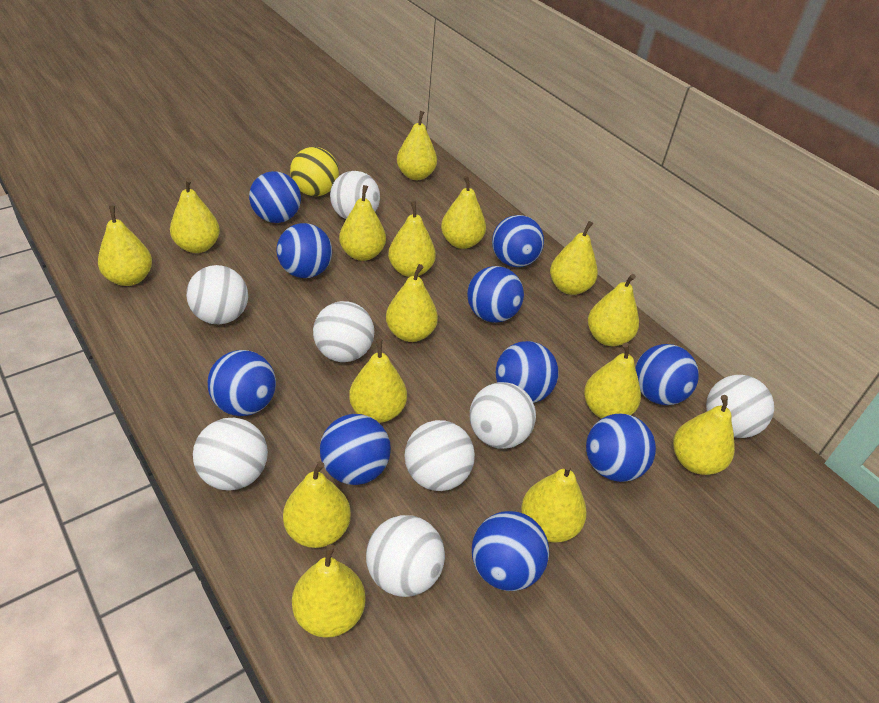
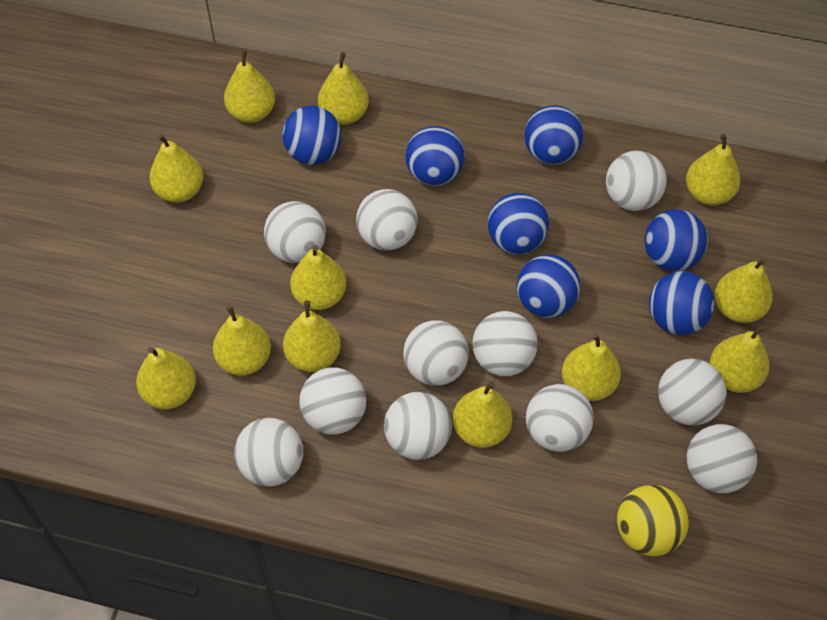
blue ball: [207,350,276,416] [249,171,301,223] [277,223,332,278] [320,414,391,485] [467,266,524,323] [472,511,549,591] [492,215,544,267] [496,341,559,403] [586,413,656,482] [635,344,699,405] = 10 -> [282,106,341,165] [405,126,465,186] [488,193,549,254] [517,254,580,318] [524,105,583,164] [645,209,708,271] [649,271,715,335] = 7
white ball: [186,265,248,324] [193,418,268,491] [313,301,374,362] [330,171,380,219] [366,515,445,597] [404,420,475,491] [470,382,536,449] [706,375,774,438] = 8 -> [234,418,303,487] [264,201,326,263] [299,368,366,435] [356,189,418,250] [384,392,452,460] [403,321,469,386] [472,311,538,376] [526,384,594,452] [606,150,667,211] [658,359,726,426] [687,424,757,493] = 11
yellow pear: [98,206,152,286] [170,178,220,253] [283,461,351,548] [292,544,366,638] [339,185,386,261] [349,339,407,423] [386,264,438,342] [388,201,436,277] [397,111,437,180] [441,176,486,249] [521,463,587,542] [550,221,598,295] [584,343,641,419] [588,274,639,346] [673,395,735,475] = 15 -> [136,347,196,409] [149,134,203,203] [213,305,271,376] [224,50,275,123] [283,300,341,372] [290,245,346,310] [318,52,369,125] [453,381,512,448] [562,333,621,401] [686,134,740,205] [710,324,769,393] [715,258,773,323] = 12

